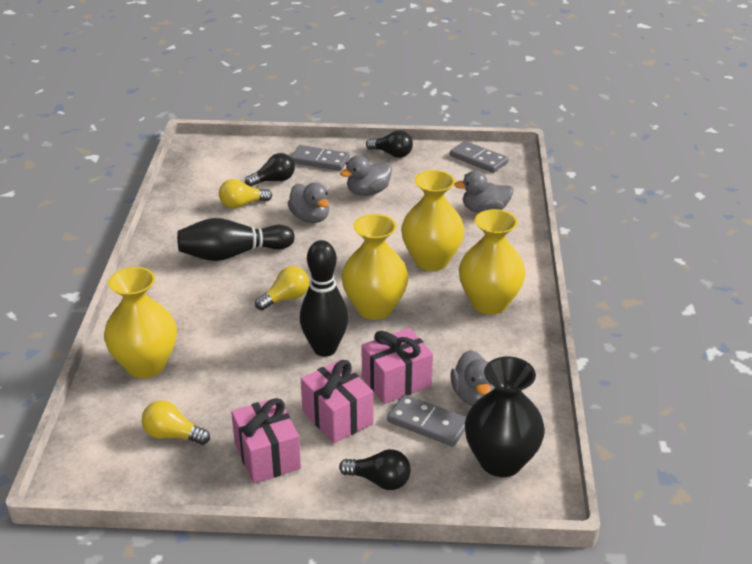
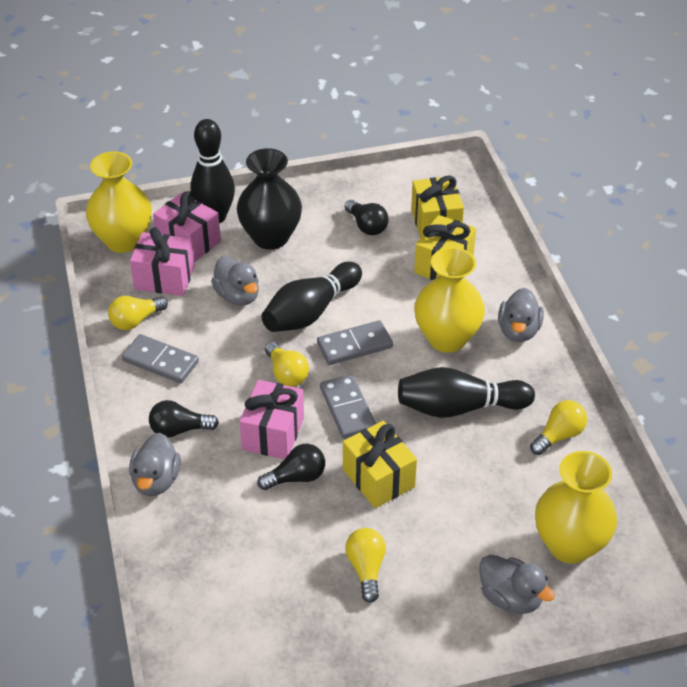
black bowling pin: [177,218,295,261] [300,240,348,357] = 2 -> [191,119,235,223] [262,262,362,332] [398,367,535,418] = 3
yellow gift: none = 0 -> [343,421,417,508] [411,176,464,238] [414,215,476,280] = 3
yellow light bulb: [142,400,210,445] [219,179,272,208] [255,266,309,311] = 3 -> [108,296,168,330] [265,342,309,387] [345,528,386,603] [530,400,587,455] = 4
yellow vase: [104,267,177,378] [341,214,408,320] [401,170,464,271] [459,209,526,314] = 4 -> [86,151,152,253] [414,247,485,353] [535,451,617,563] = 3

